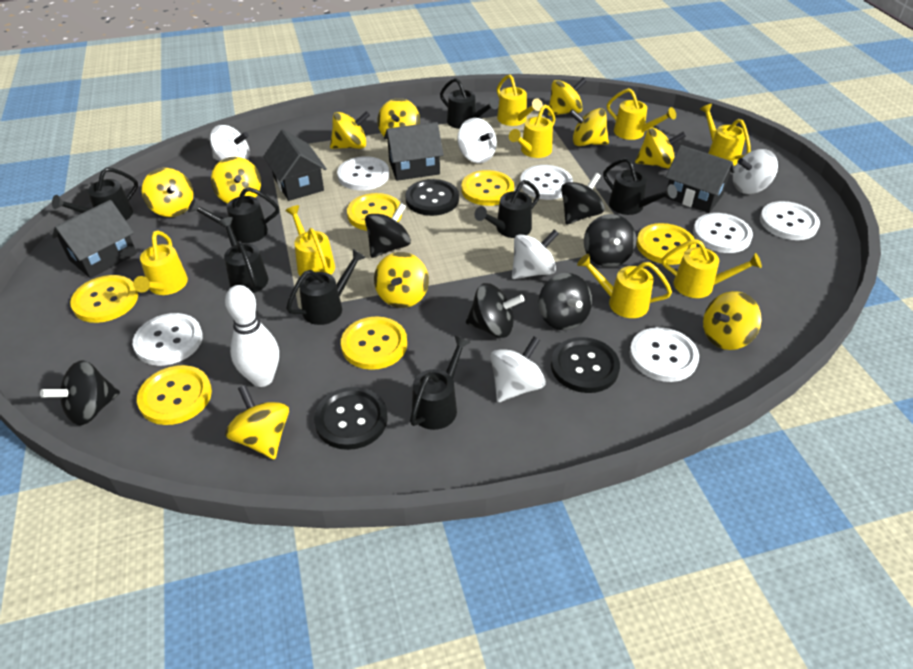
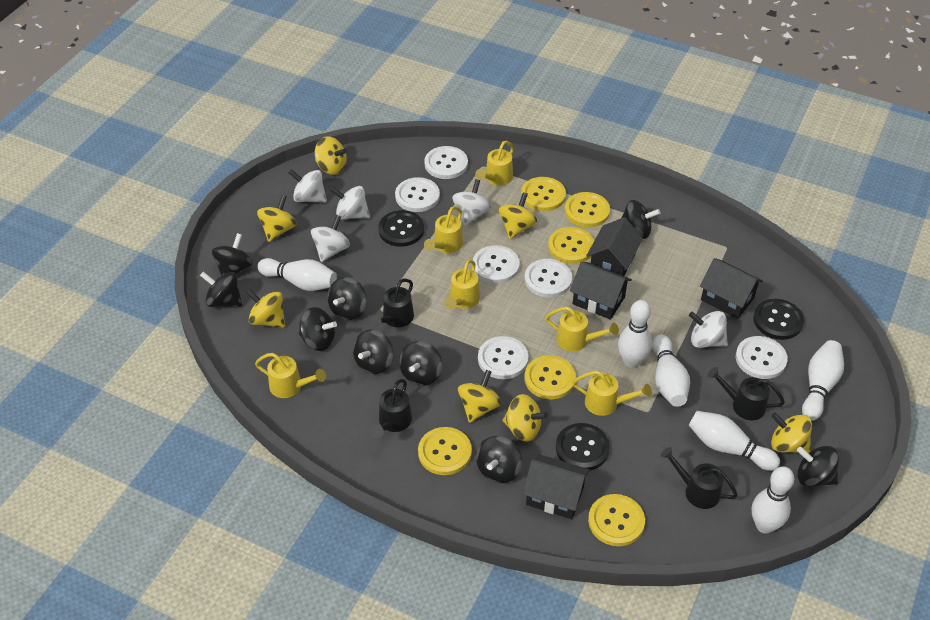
black spinning top: [40,360,120,426] [365,203,411,258] [466,283,525,338] [538,273,592,330] [561,173,605,224] [584,214,636,267] = 6 -> [200,272,242,307] [212,233,253,275] [299,307,337,351] [327,277,367,320] [353,330,393,374] [399,341,442,386] [476,436,522,483] [622,200,660,239] [797,446,839,487] = 9
black watering can: [52,167,138,220] [188,187,279,243] [218,217,268,293] [286,249,366,325] [410,336,470,430] [440,78,499,129] [474,180,540,238] [603,158,677,215] = 8 -> [370,279,414,327] [371,379,412,438] [660,447,738,509] [707,367,785,420] = 4
white bowling pin: [225,285,279,387] = 1 -> [257,258,337,291] [618,300,652,368] [652,335,690,407] [689,411,780,471] [752,466,794,534] [802,340,844,421] = 6
yellow spinning top: [142,168,193,217] [211,157,261,203] [225,385,289,460] [330,111,370,149] [374,252,429,308] [377,98,420,140] [548,77,586,116] [569,108,609,146] [635,127,686,169] [703,291,762,350] = 10 -> [246,288,285,328] [257,195,297,242] [315,136,347,175] [458,370,502,423] [498,192,537,239] [502,394,548,442] [771,413,812,453] = 7
yellow watering can: [133,231,188,295] [285,205,335,276] [497,75,543,126] [509,104,555,158] [577,254,672,318] [607,88,676,140] [662,239,762,298] [700,104,751,166] = 8 -> [255,353,326,398] [424,206,463,253] [445,260,480,310] [475,141,514,186] [545,307,619,352] [573,371,652,416] = 6

